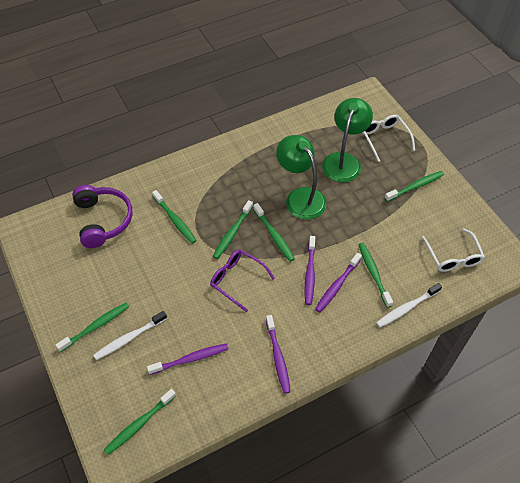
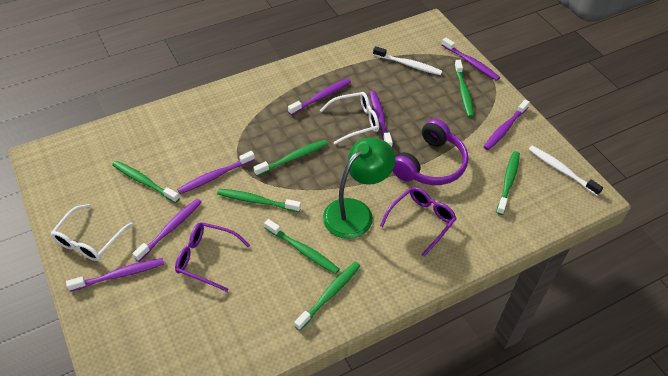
green lamp: [276,135,326,220] [322,98,373,182] = 2 -> [323,138,395,239] = 1
purple glasses: [210,250,275,312] = 1 -> [175,222,250,292] [380,187,457,257] = 2
purple toothbrush: [147,343,228,375] [266,315,290,394] [305,236,316,305] [315,253,362,312] = 4 -> [66,258,164,291] [132,199,202,262] [177,151,255,194] [288,79,351,115] [369,91,393,147] [442,38,500,81] [484,99,530,150] = 7

